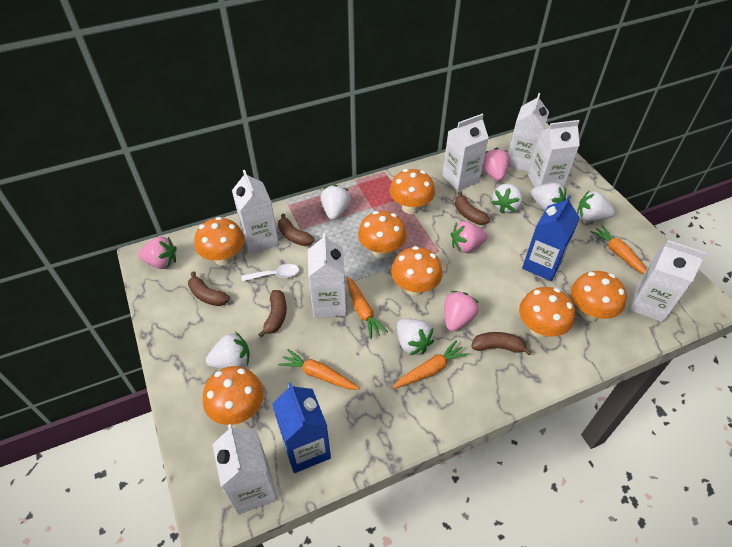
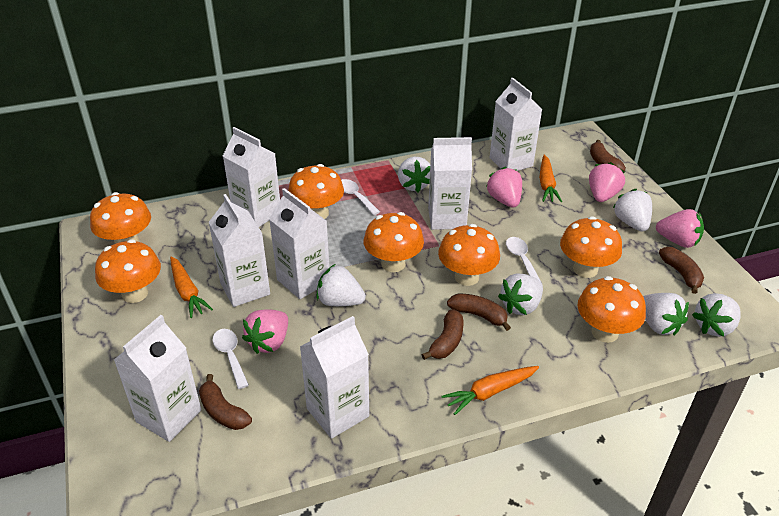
blue carton: [272,382,331,473] [522,195,580,281] = 2 -> none = 0
orange carrot: [278,349,360,390] [346,276,388,339] [393,340,469,389] [590,225,646,274] = 4 -> [170,256,213,318] [441,366,539,415] [539,155,562,202] = 3
white spoon: [241,264,299,281] = 1 -> [213,329,249,389] [341,179,380,215] [506,237,542,283] = 3

